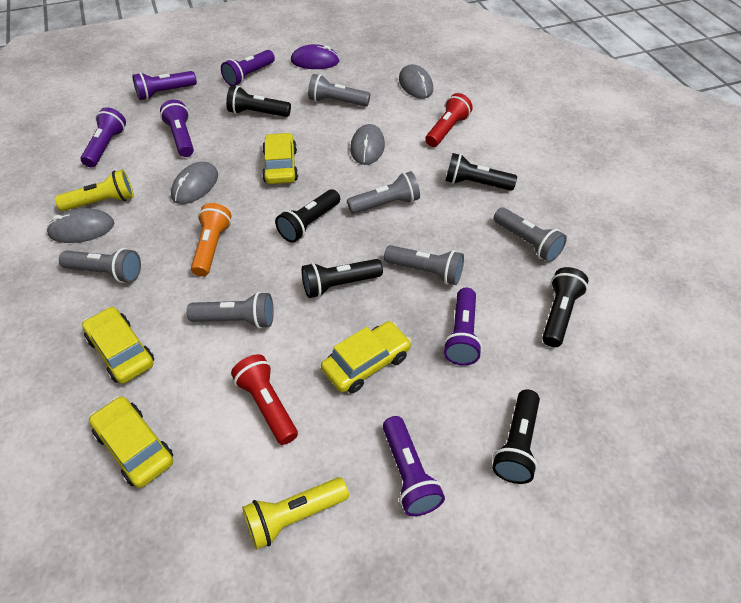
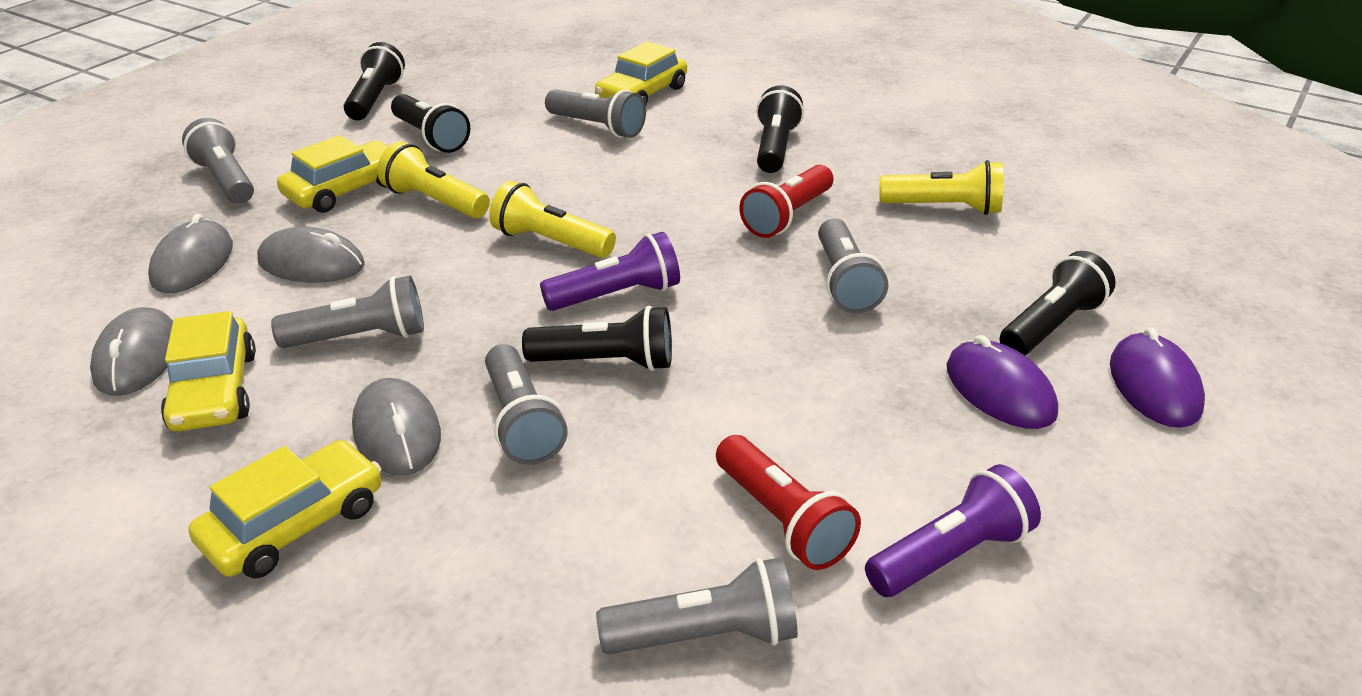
black flashlight: [226,86,291,117] [275,189,340,243] [302,259,383,298] [445,153,517,191] [492,389,540,484] [542,267,588,347] = 6 -> [344,42,405,120] [391,94,470,153] [522,306,672,371] [756,85,804,173] [1000,251,1116,356] = 5
orange flashlight: [191,203,231,277] = 1 -> none = 0
purple flashlight: [81,107,126,168] [132,71,197,100] [160,100,194,157] [221,50,275,86] [383,416,445,516] [443,288,482,366] = 6 -> [540,232,680,311] [865,464,1041,597] = 2
purple mouse: [291,44,340,69] = 1 -> [947,335,1058,429] [1110,327,1205,428] = 2
yellow flashlight: [55,170,134,211] [242,477,349,549] = 2 -> [377,141,490,218] [489,181,616,258] [879,160,1003,215] = 3

